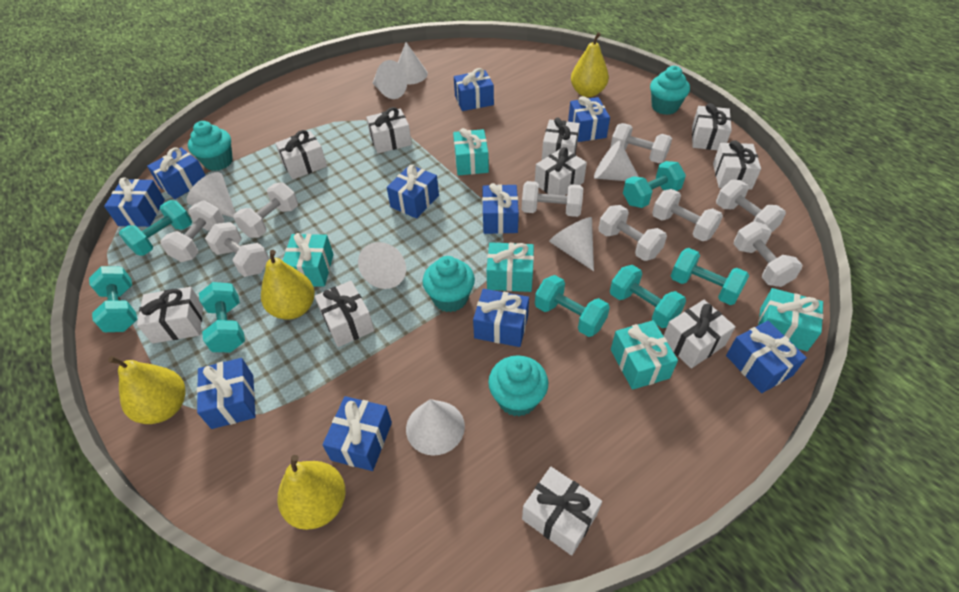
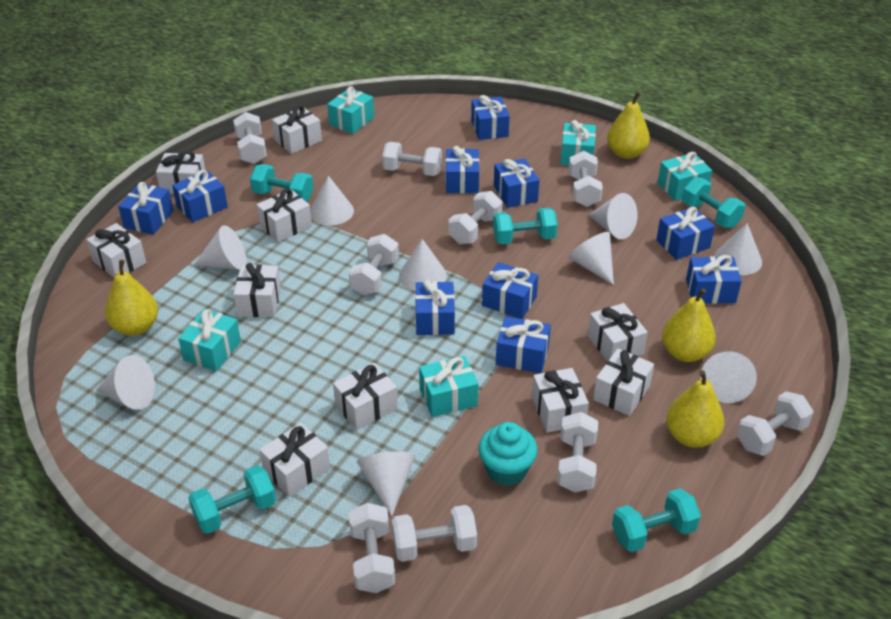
turquoise cupcake: [188,121,233,171] [423,256,475,312] [488,355,548,417] [650,66,690,115] = 4 -> [478,422,537,486] = 1
turquoise dumbbell: [89,266,137,332] [119,200,192,256] [199,282,245,352] [535,275,610,337] [610,265,686,328] [623,161,686,208] [671,248,749,305] = 7 -> [188,465,276,534] [250,164,313,202] [493,208,558,244] [612,488,701,552] [682,177,745,228] = 5
white cone: [187,172,235,218] [358,242,406,289] [373,60,407,99] [398,42,428,85] [406,399,465,456] [549,217,594,271] [594,141,639,181] = 7 -> [97,355,155,410] [194,225,247,270] [310,175,354,226] [357,451,415,517] [399,239,447,291] [569,232,614,285] [589,193,638,239] [700,351,757,403] [714,223,762,275] = 9

